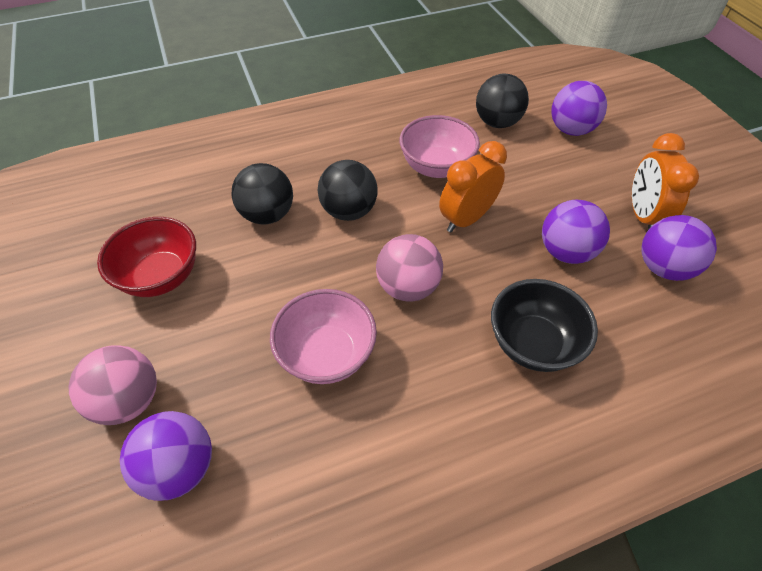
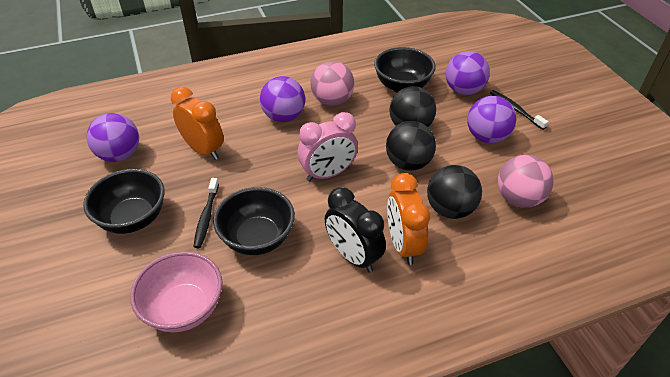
black bowl: [491,279,598,372] = 1 -> [83,169,164,234] [213,187,295,255] [374,47,436,92] = 3
black clock: none = 0 -> [325,187,386,272] = 1
black toothbrush: none = 0 -> [193,178,219,248] [490,90,548,130] = 2
pink bowl: [270,289,377,384] [399,115,480,178] = 2 -> [130,251,222,332] = 1
pink clock: none = 0 -> [298,112,358,181] = 1
red bowl: [97,217,196,297] = 1 -> none = 0

